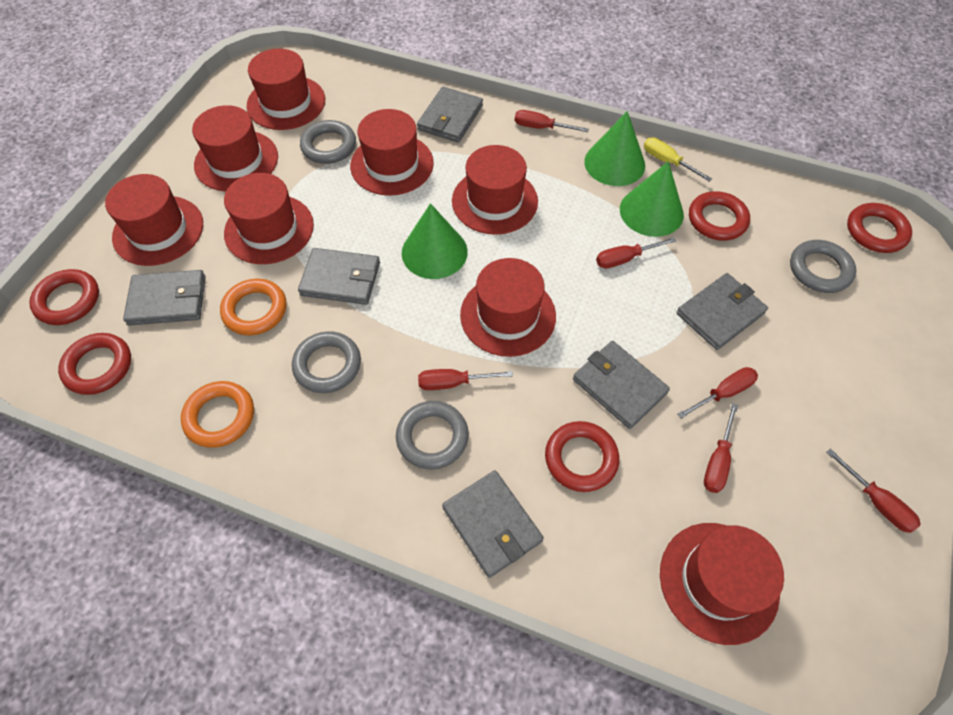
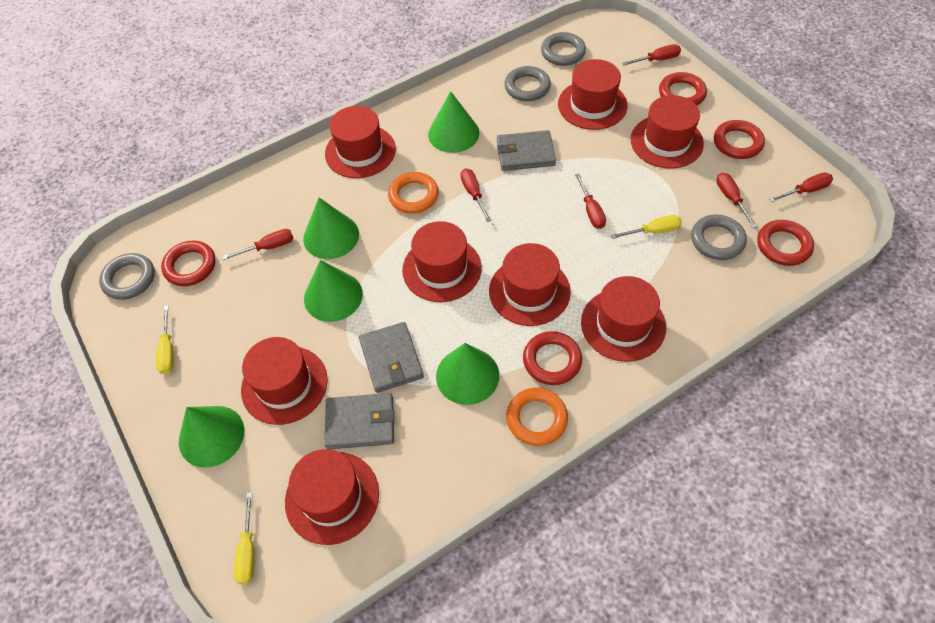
green cone: [402,203,468,279] [584,111,645,186] [620,161,684,237] = 3 -> [179,406,244,468] [303,198,359,259] [304,260,363,322] [428,91,479,153] [436,343,499,405] = 5
grey wallet: [123,270,206,325] [298,248,380,305] [417,87,483,143] [442,470,544,578] [573,341,670,429] [676,273,768,350] = 6 -> [324,393,394,449] [359,322,424,393] [497,130,556,171] = 3
yellow screwdriver: [644,137,712,182] = 1 -> [156,306,174,374] [233,492,255,584] [611,215,682,239] = 3

